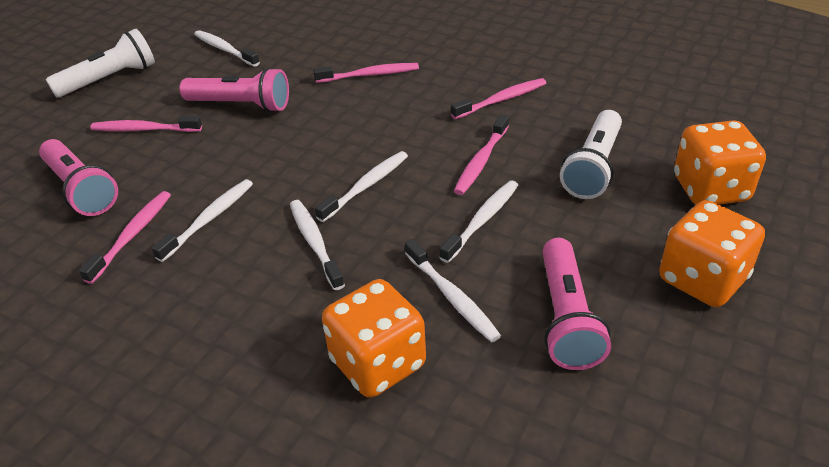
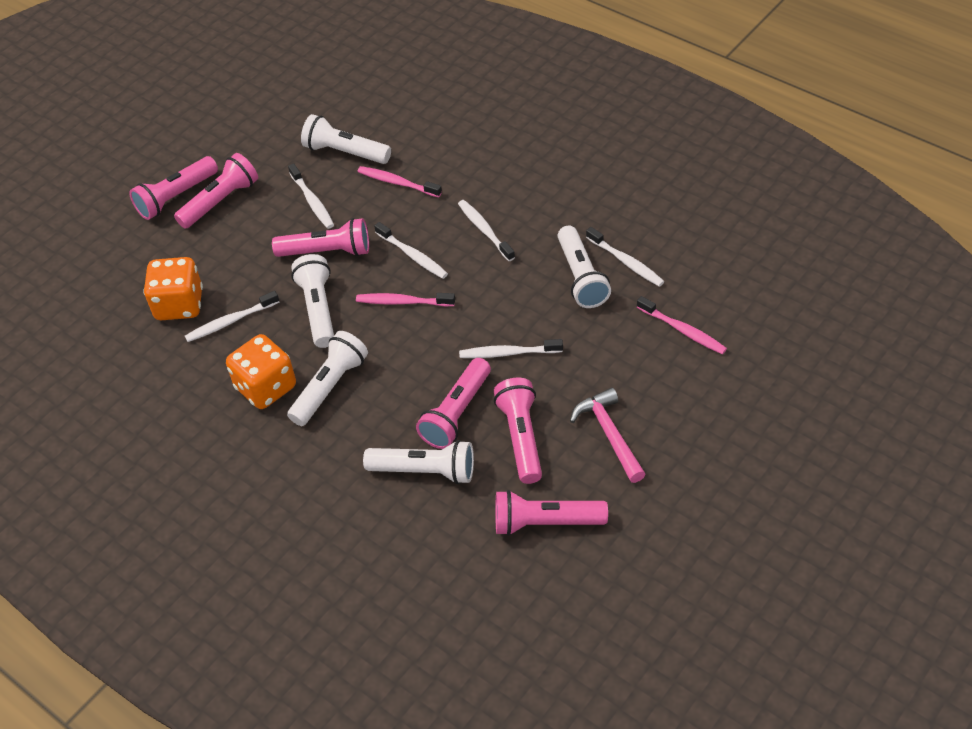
orange dice: [322,279,426,398] [659,200,765,307] [674,120,766,205] = 3 -> [143,257,203,320] [226,334,296,409] = 2
pink flashlight: [39,139,118,216] [179,67,289,112] [542,238,611,370] = 3 -> [129,156,218,220] [174,153,258,229] [272,218,369,257] [416,358,491,449] [494,378,542,484] [495,490,608,536] = 6
pink hammer: none = 0 -> [570,388,646,483] = 1
pink toothbrush: [79,191,171,284] [90,116,202,132] [313,63,419,83] [451,78,546,119] [454,114,509,195] = 5 -> [356,293,455,306] [358,166,442,197] [637,296,727,354] = 3
white flashlight: [46,29,155,97] [560,110,622,199] = 2 -> [287,331,368,426] [291,254,334,348] [301,114,391,164] [363,440,474,484] [558,225,611,308] = 5

